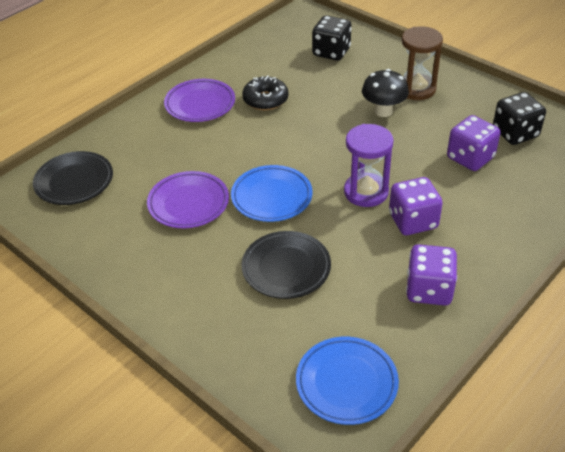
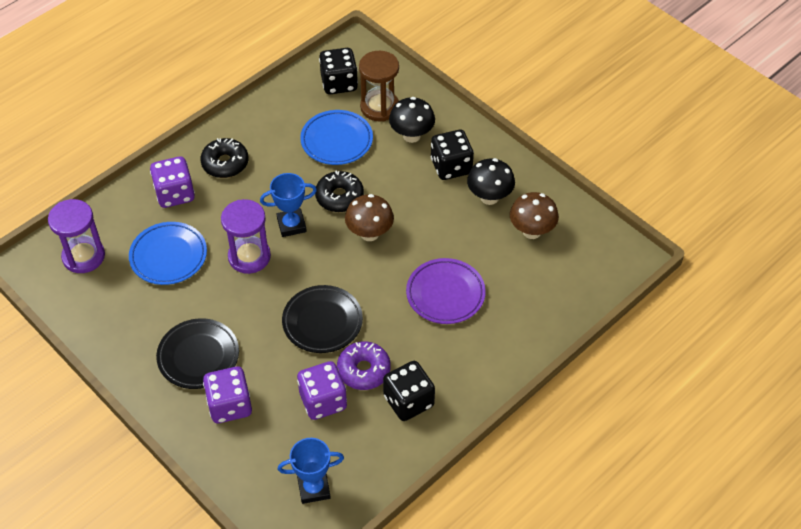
black dice: [312,16,351,61] [493,92,546,145] = 2 -> [319,48,358,94] [383,361,435,421] [431,130,474,180] = 3
black donut: [242,75,288,110] = 1 -> [200,138,248,178] [315,170,364,212] = 2
black mushroom: [362,69,409,117] = 1 -> [389,97,435,143] [467,158,515,205] = 2
blue trophy: none = 0 -> [260,173,317,237] [278,438,344,504] = 2
brown mushroom: none = 0 -> [345,194,394,241] [510,192,559,239] = 2
purple donut: none = 0 -> [337,341,391,390] = 1
purple hourglass: [344,124,394,207] = 1 -> [48,199,105,273] [221,199,271,274] = 2
purple plate: [147,171,229,228] [164,79,235,122] = 2 -> [406,258,486,324] = 1

